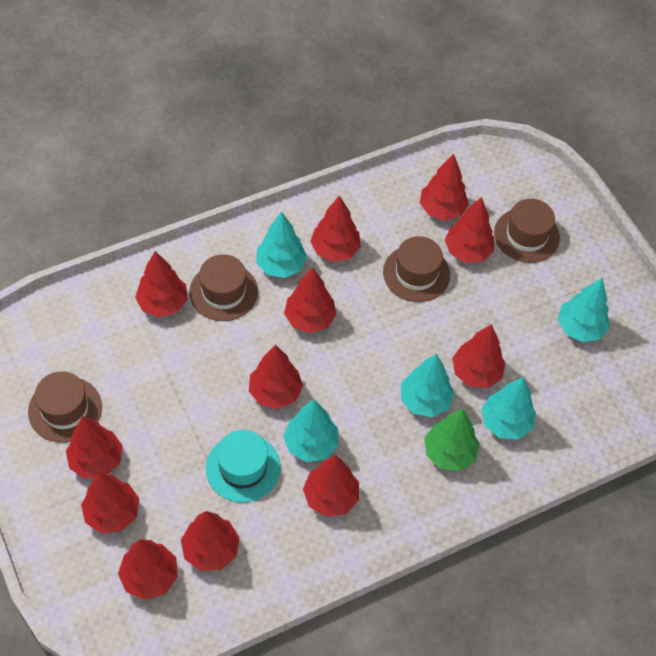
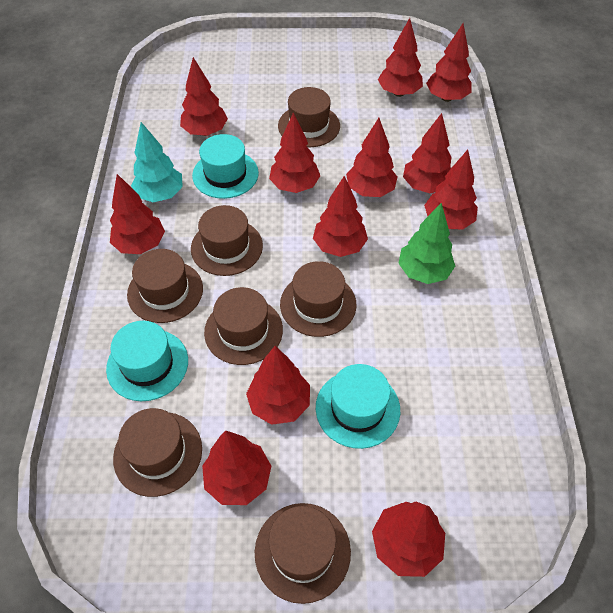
brown hat: [28,371,102,443] [189,254,258,321] [383,236,450,302] [494,199,560,263] = 4 -> [113,408,202,497] [127,249,203,323] [191,205,263,276] [204,287,283,365] [255,503,351,604] [278,87,340,147] [280,261,356,337] = 7
turquoise hat: [206,430,281,503] = 1 -> [106,321,188,401] [192,134,259,199] [316,364,400,449] = 3
turquoise tree: [256,212,307,278] [283,399,338,462] [401,353,454,418] [482,377,536,440] [558,278,610,342] = 5 -> [131,122,183,202] = 1

